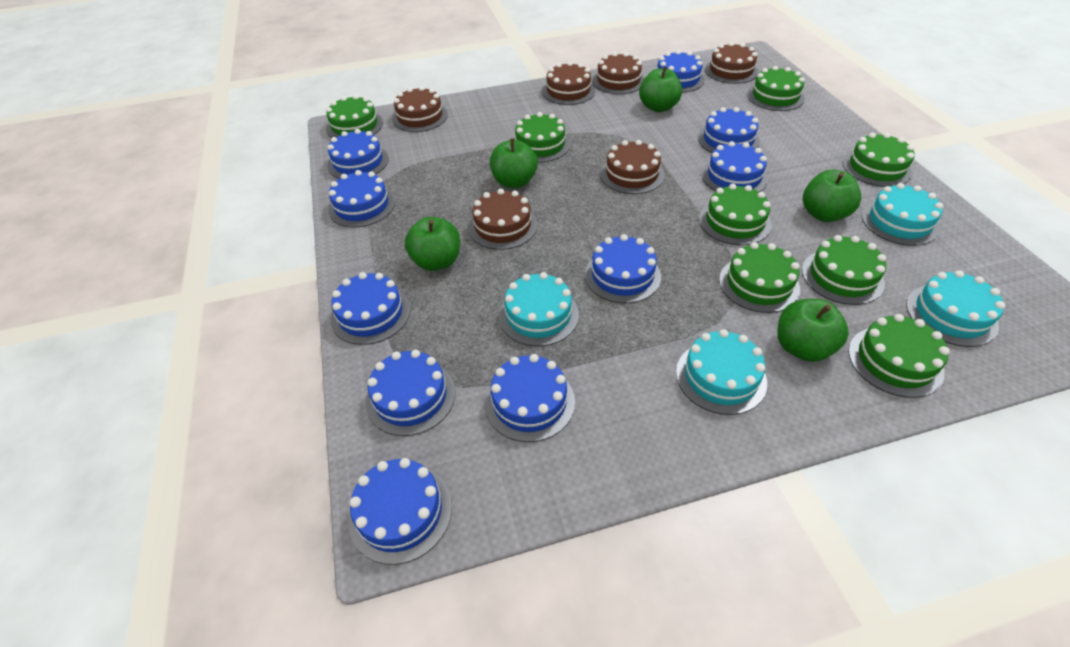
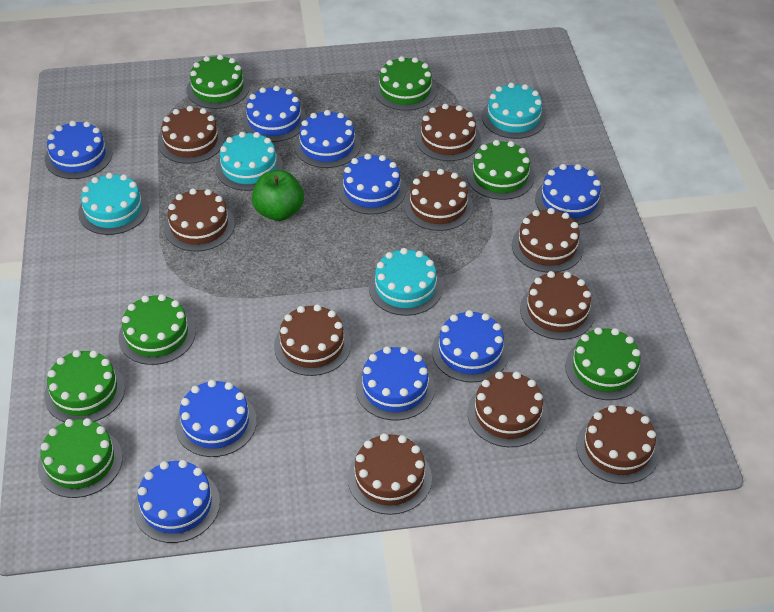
blue cake: [327,129,389,179] [328,170,395,228] [331,272,410,345] [348,458,452,565] [366,350,455,436] [485,354,575,442] [585,234,661,303] [657,50,705,93] [698,107,760,153] [701,141,768,192] = 10 -> [45,121,112,179] [134,460,220,543] [175,380,257,457] [242,85,307,142] [295,110,360,168] [338,154,406,215] [356,346,435,420] [432,310,509,382] [535,164,605,225] = 9
brown cake: [392,86,448,132] [468,189,537,250] [542,61,595,105] [592,52,645,94] [600,140,665,194] [705,42,758,84] = 6 -> [158,106,224,164] [164,188,235,252] [274,304,351,376] [348,433,432,515] [404,169,473,231] [415,104,481,161] [467,372,548,447] [512,208,584,273] [520,271,595,340] [576,405,660,484] = 10
green apple: [405,217,460,271] [490,138,538,188] [639,66,682,112] [777,299,849,362] [803,170,861,222] = 5 -> [252,170,304,221] = 1
green cake: [326,95,383,138] [514,112,570,162] [699,184,772,245] [719,242,800,313] [747,66,805,111] [802,235,886,305] [842,133,915,187] [848,314,950,398] = 8 -> [38,418,123,498] [44,350,125,422] [118,294,196,365] [187,54,250,109] [374,56,437,111] [467,140,535,200] [565,327,644,400] = 7

